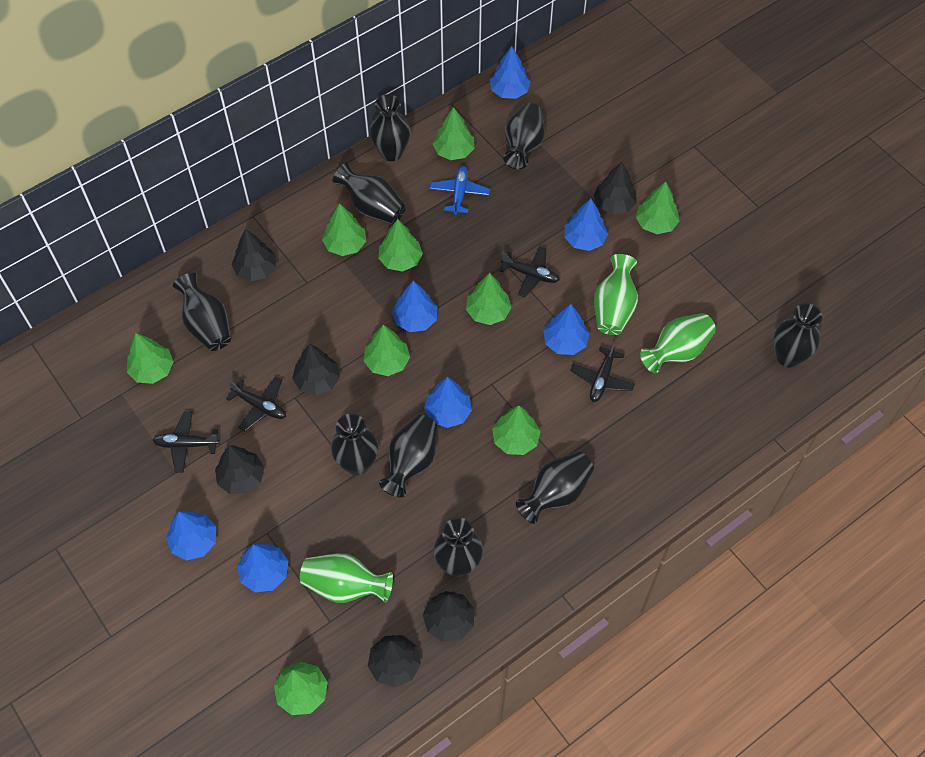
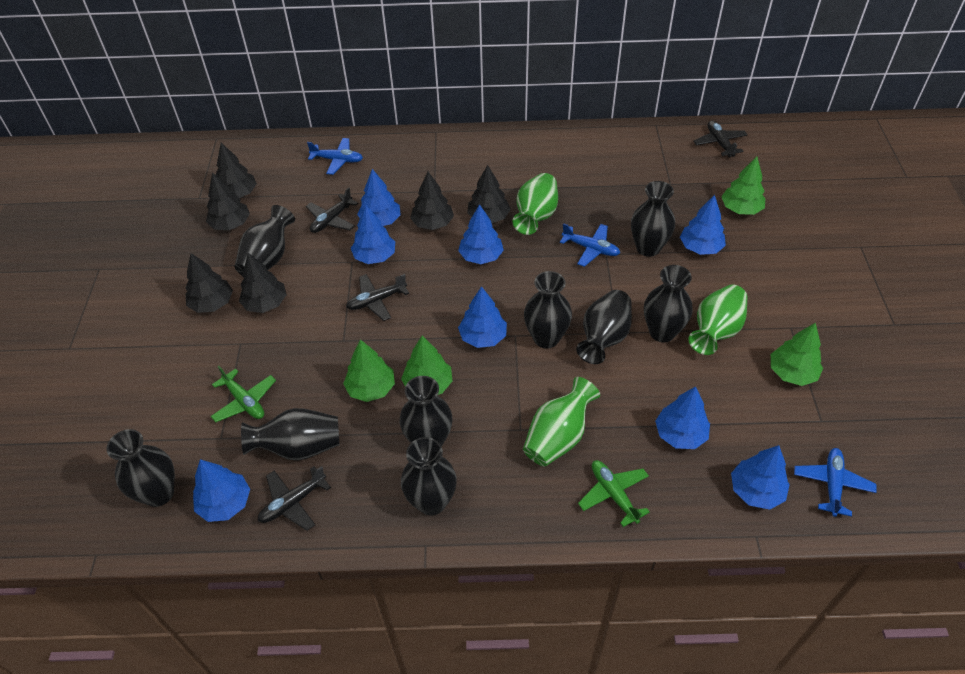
blue plane: [430,166,490,215] = 1 -> [307,138,363,175] [560,223,620,267] [794,448,877,517] = 3
blue tree: [166,511,216,560] [237,543,289,592] [392,281,438,332] [424,377,472,428] [490,46,531,99] [543,304,590,355] [564,198,608,251] = 7 -> [193,459,250,522] [351,205,395,264] [357,169,401,226] [458,204,504,264] [458,286,507,348] [655,386,710,449] [680,195,726,255] [731,445,790,510] = 8
green plane: none = 0 -> [210,366,276,422] [578,460,650,527] = 2
green tree: [127,333,174,384] [274,662,328,715] [322,203,366,256] [363,325,410,376] [378,219,423,272] [433,107,474,160] [466,273,512,325] [492,405,541,455] [636,182,680,234] = 9 -> [343,339,395,402] [401,336,452,395] [721,156,765,215] [771,323,823,386] = 4

